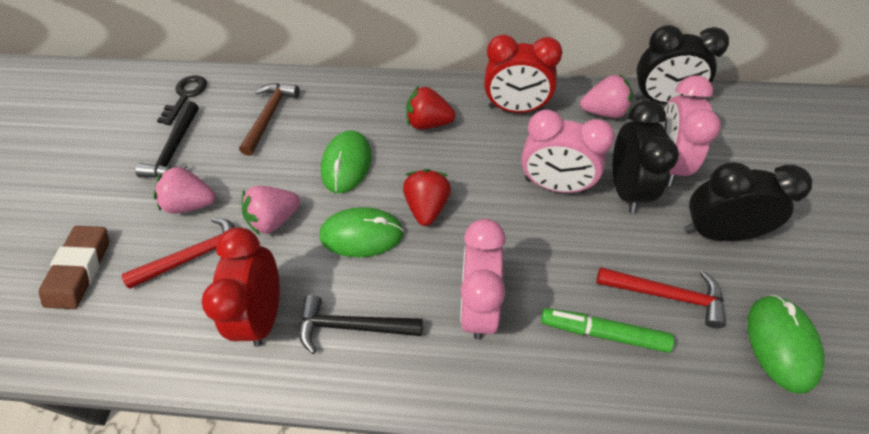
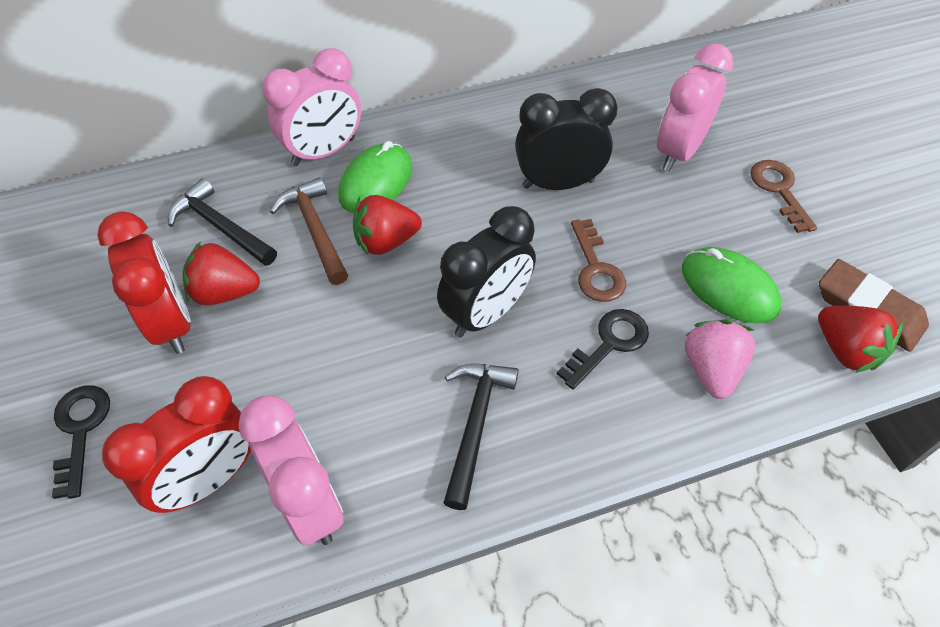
black clock: [613,100,679,213] [634,25,729,104] [684,162,812,241] = 3 -> [437,206,536,338] [515,88,618,190] = 2
black key: [157,75,207,125] = 1 -> [52,385,110,499] [557,309,649,389] = 2
brown key: none = 0 -> [571,219,626,302] [750,160,817,233] = 2
green marker: [541,308,674,353] = 1 -> none = 0
green mouse: [319,207,404,257] [321,130,372,193] [748,295,825,394] = 3 -> [338,141,412,213] [682,247,781,323] = 2
pink strawberry: [153,165,216,214] [241,186,300,235] [580,75,633,118] = 3 -> [685,320,755,399] = 1
red hammer: [122,218,235,289] [596,267,726,328] = 2 -> none = 0
red strawberry: [403,169,451,226] [406,86,456,130] = 2 -> [182,241,260,306] [353,195,422,255] [818,306,903,373] = 3

